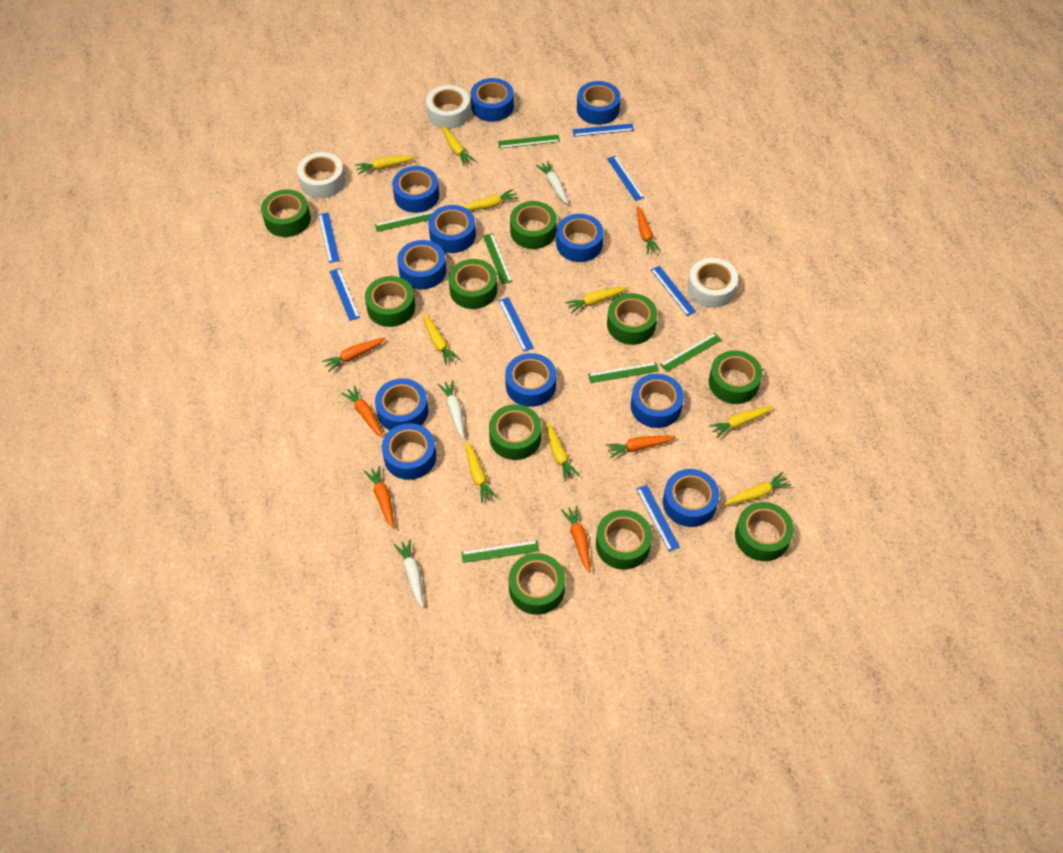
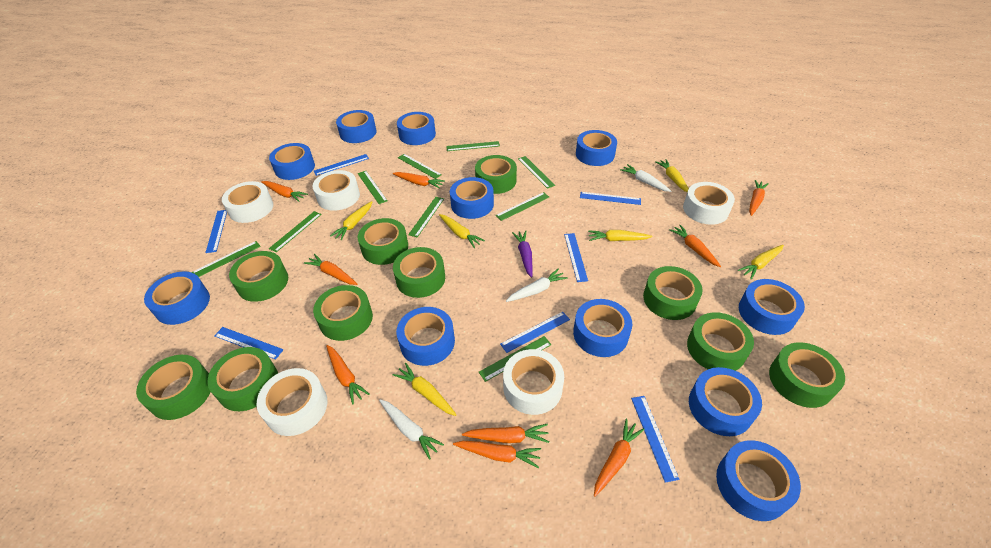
green ruler: [375,210,435,232] [461,540,539,563] [483,233,512,284] [498,135,560,149] [588,362,659,383] [660,333,722,372] = 6 -> [191,241,261,277] [269,211,322,252] [358,171,388,204] [398,154,442,179] [408,197,444,237] [446,141,500,151] [479,336,552,382] [496,192,549,221] [518,156,555,189] = 9
orange carrot: [322,338,386,372] [341,385,384,438] [364,466,394,529] [561,505,591,573] [606,436,676,458] [637,206,661,254] = 6 -> [262,181,308,202] [304,254,357,285] [326,345,369,405] [393,172,445,189] [453,441,541,468] [462,424,549,443] [594,419,644,497] [669,225,721,267] [749,180,769,216] = 9
purple carrot: none = 0 -> [512,231,533,278] = 1
white tape: [297,152,345,198] [426,85,470,129] [687,258,738,308] = 3 -> [222,181,273,223] [257,368,327,436] [313,170,360,211] [503,349,564,415] [683,182,735,225] = 5
yellow carrot: [355,156,415,175] [423,314,460,365] [441,126,476,166] [462,189,518,211] [465,442,497,503] [545,422,580,481] [565,287,627,314] [709,406,773,438] [724,472,791,505] = 9 -> [330,201,372,240] [393,363,457,416] [439,214,485,248] [588,230,652,241] [655,159,689,192] [738,245,784,279] = 6

